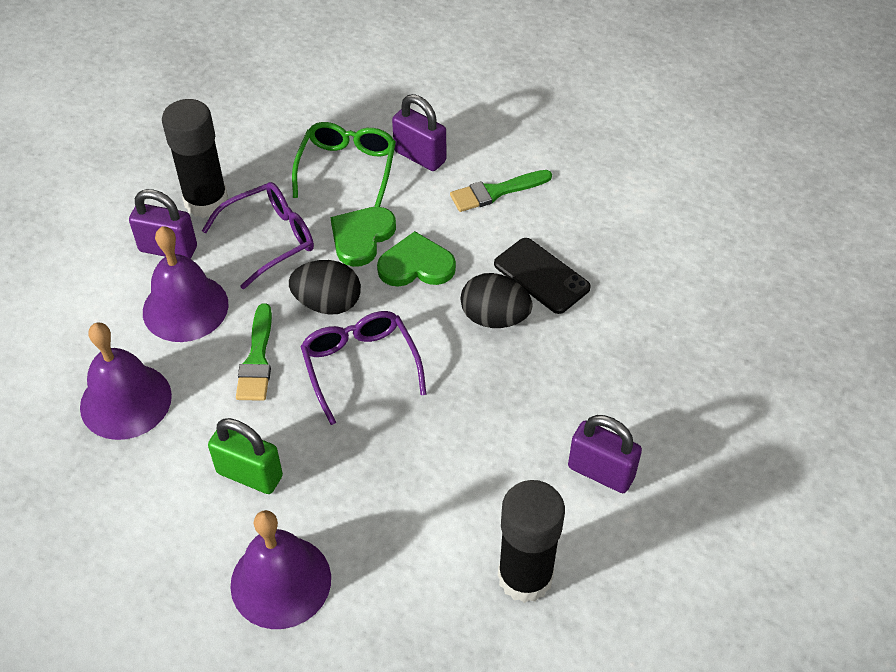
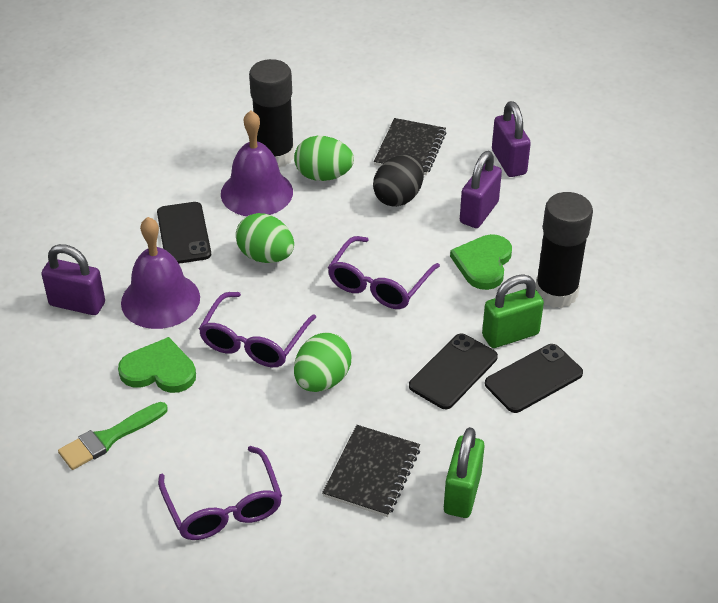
black egg: [289,260,361,315] [461,273,533,328] = 2 -> [373,154,424,207] = 1
black notebook: none = 0 -> [322,425,420,517] [374,118,446,175] = 2
black phone: [494,238,591,314] = 1 -> [157,202,211,264] [409,333,498,409] [485,344,583,413] = 3
green brush: [236,303,272,401] [450,170,552,212] = 2 -> [58,402,168,470] = 1
green egg: none = 0 -> [236,213,294,263] [294,136,354,181] [294,333,352,392] = 3
green glasses: [292,122,396,207] = 1 -> none = 0
green padlock: [208,418,283,494] = 1 -> [444,427,485,518] [482,274,544,348] = 2
purple bell: [80,323,172,440] [143,226,229,342] [230,510,331,629] = 3 -> [121,217,200,329] [221,110,293,216] = 2
purple glasses: [202,182,314,289] [300,311,427,425] = 2 -> [158,446,282,540] [199,292,316,367] [328,236,440,309] = 3

